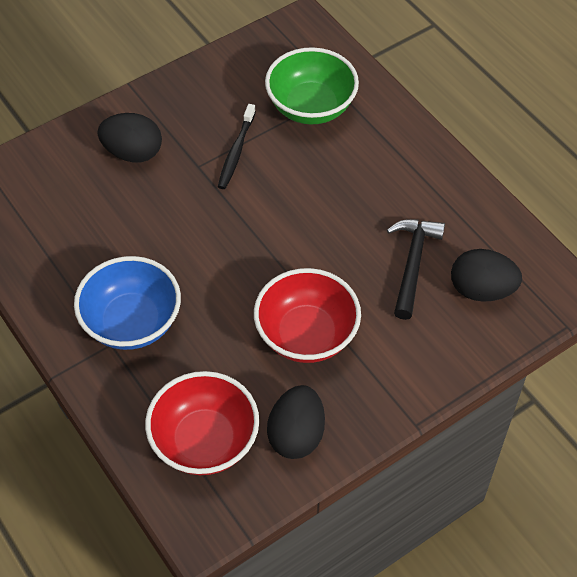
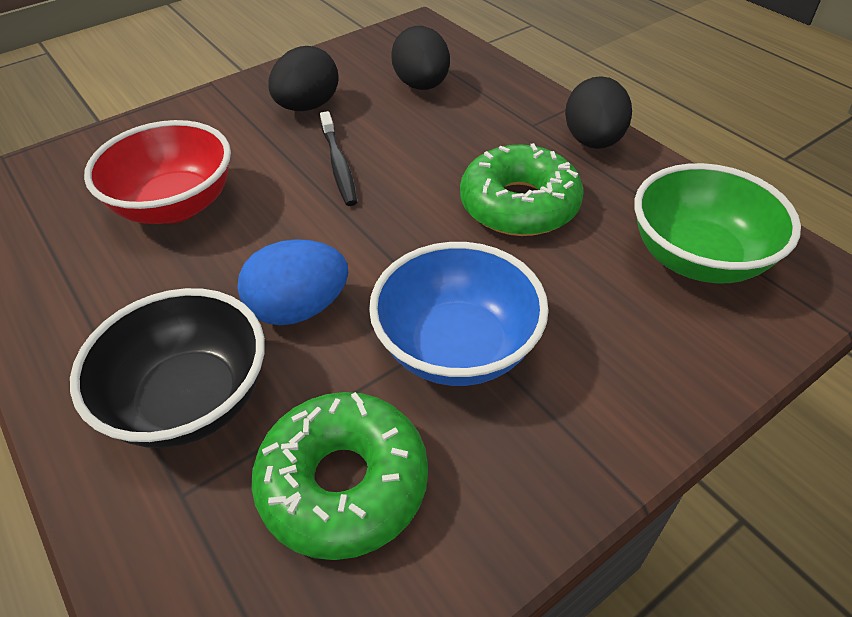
black bowl: none = 0 -> [70,288,265,448] = 1
black hammer: [387,219,445,320] = 1 -> none = 0
blue egg: none = 0 -> [237,239,348,325] = 1
green donut: none = 0 -> [251,392,428,560] [460,143,583,236] = 2
red bowl: [145,371,259,475] [254,268,361,363] = 2 -> [84,120,231,224] = 1

